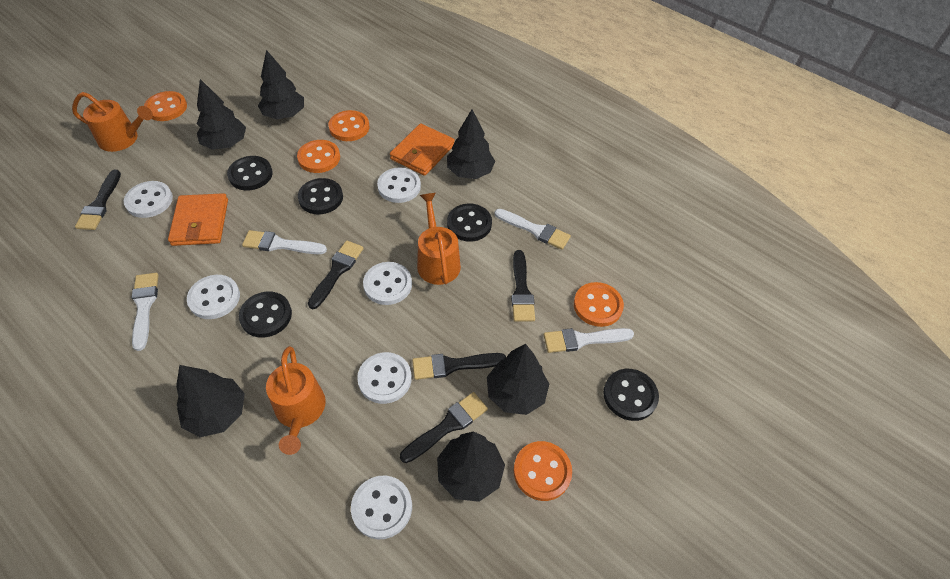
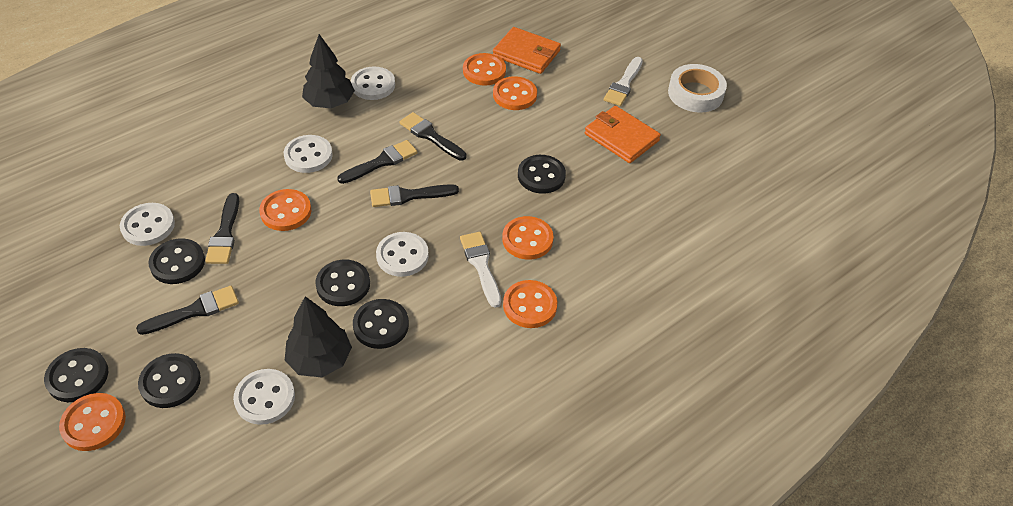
black button: [227,156,273,190] [239,292,292,338] [298,178,343,214] [447,204,492,242] [603,369,659,421] = 5 -> [44,348,108,402] [138,353,201,408] [148,238,205,284] [315,260,370,306] [353,299,409,349] [518,155,566,194] = 6
black tree: [176,365,245,437] [197,79,246,150] [258,50,304,119] [437,431,505,502] [447,109,495,179] [487,344,549,415] = 6 -> [285,296,352,377] [302,34,355,108] = 2
orange button: [144,91,187,121] [297,140,340,173] [328,110,369,141] [514,441,572,501] [574,282,624,327] = 5 -> [59,393,126,451] [259,189,312,231] [463,53,506,86] [493,76,537,110] [502,216,554,260] [503,280,558,328] = 6
orange watering can: [72,92,153,152] [266,346,326,455] [417,193,461,285] = 3 -> none = 0
white brush: [132,273,159,351] [242,230,327,254] [495,209,571,250] [544,328,634,353] = 4 -> [460,232,501,308] [604,57,643,106] = 2
white button: [124,181,173,218] [187,275,240,319] [351,475,412,539] [357,352,412,404] [363,262,412,305] [377,167,421,203] = 6 -> [120,203,175,246] [233,369,295,425] [284,135,333,173] [351,66,395,100] [376,232,429,277] = 5
white tape: none = 0 -> [668,64,727,113] = 1

